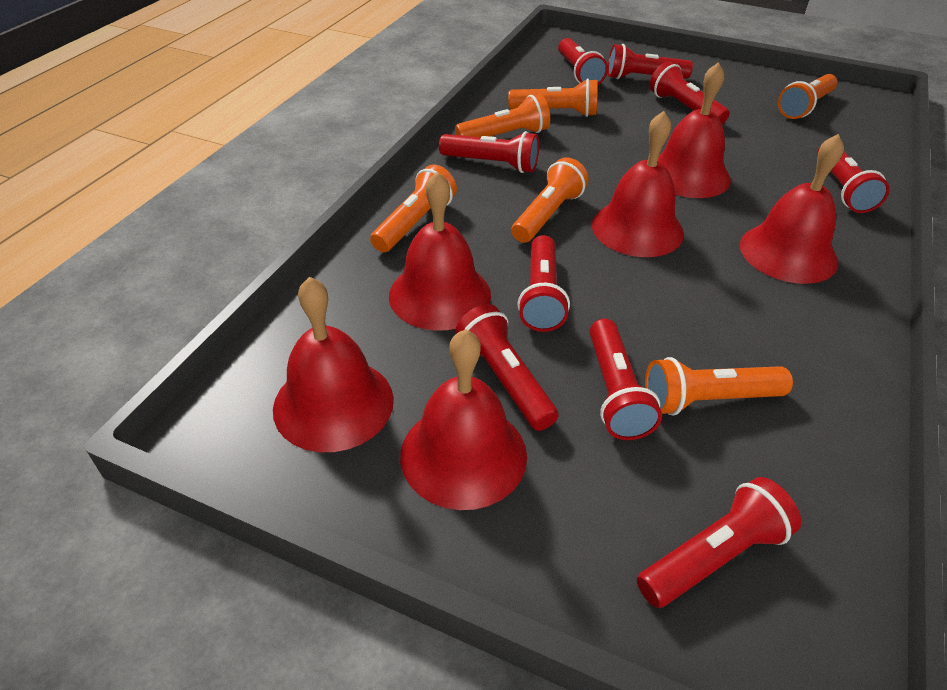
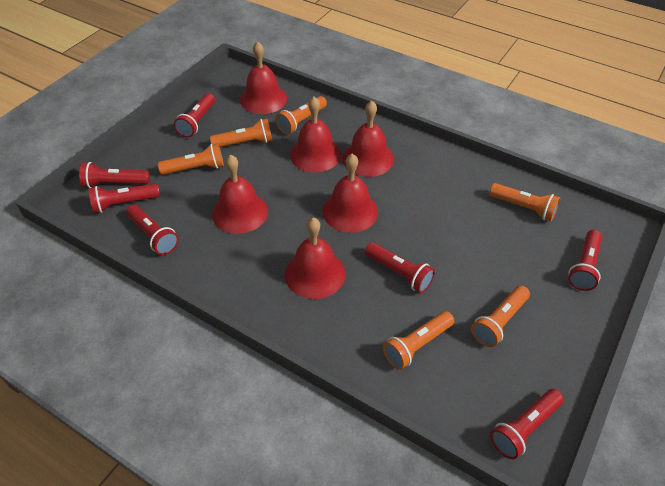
red flashlight: [439,131,539,173] [455,304,558,431] [518,235,570,332] [558,38,608,85] [589,319,662,440] [607,44,693,79] [637,477,801,608] [649,61,730,124] [817,147,890,213] = 9 -> [79,162,150,188] [88,183,160,213] [126,205,179,255] [174,93,215,138] [365,242,435,293] [490,389,564,459] [568,230,602,291] = 7

